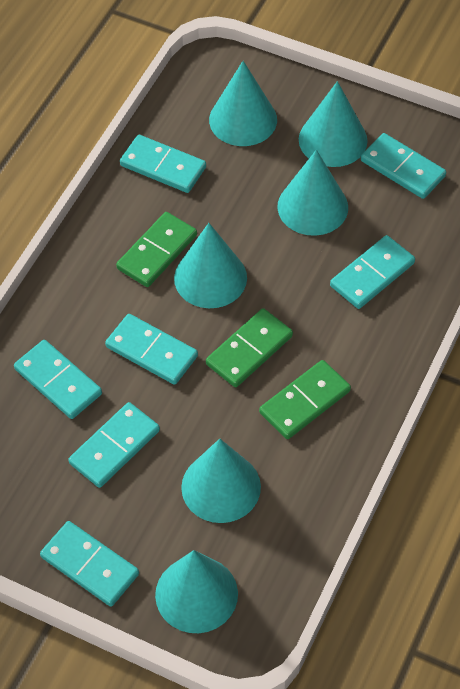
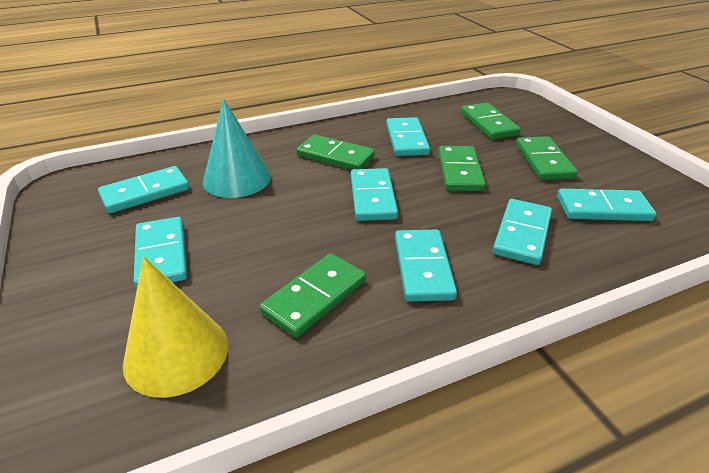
green domino: [116,212,197,287] [206,308,293,387] [259,360,351,439] = 3 -> [259,253,366,338] [296,135,375,170] [438,146,486,191] [461,103,520,139] [516,136,578,180] = 5
turquoise cone: [155,550,238,633] [174,223,247,308] [181,439,261,523] [209,61,277,146] [277,150,348,236] [299,81,368,167] = 6 -> [203,99,271,198] = 1
yellow cone: none = 0 -> [123,256,228,398] = 1

